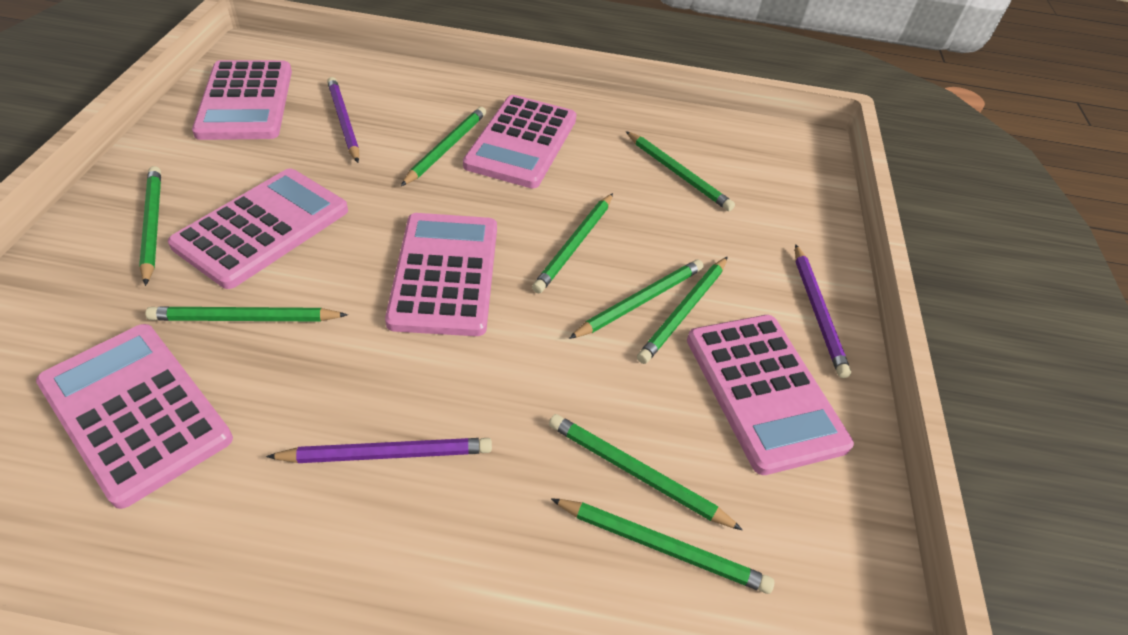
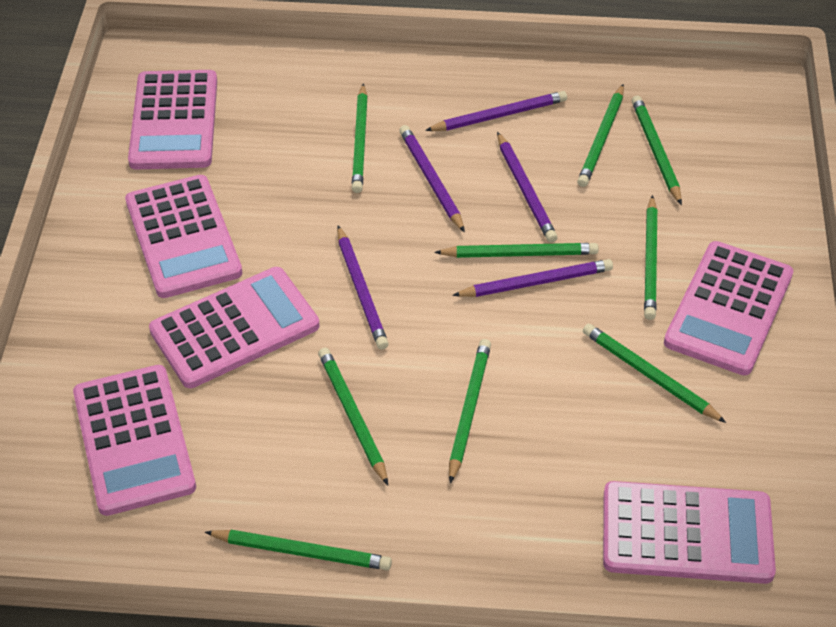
purple pencil: [266,438,492,463] [327,77,359,163] [795,244,851,378] = 3 -> [337,226,389,350] [399,125,465,232] [425,91,567,131] [452,259,613,297] [497,132,558,243] = 5

